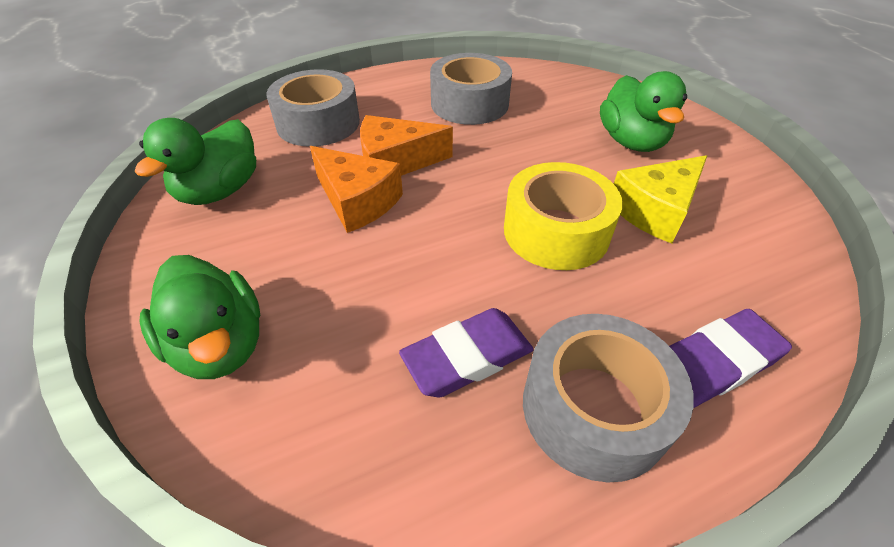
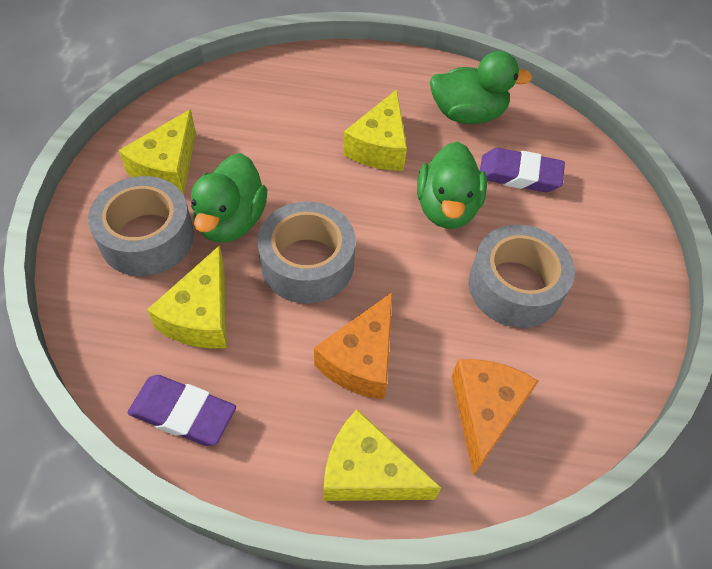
yellow cheese: [614,155,707,243] = 1 -> [119,109,196,195] [147,245,227,348] [323,409,441,501] [343,89,407,171] = 4
yellow tape: [504,162,623,270] = 1 -> none = 0

